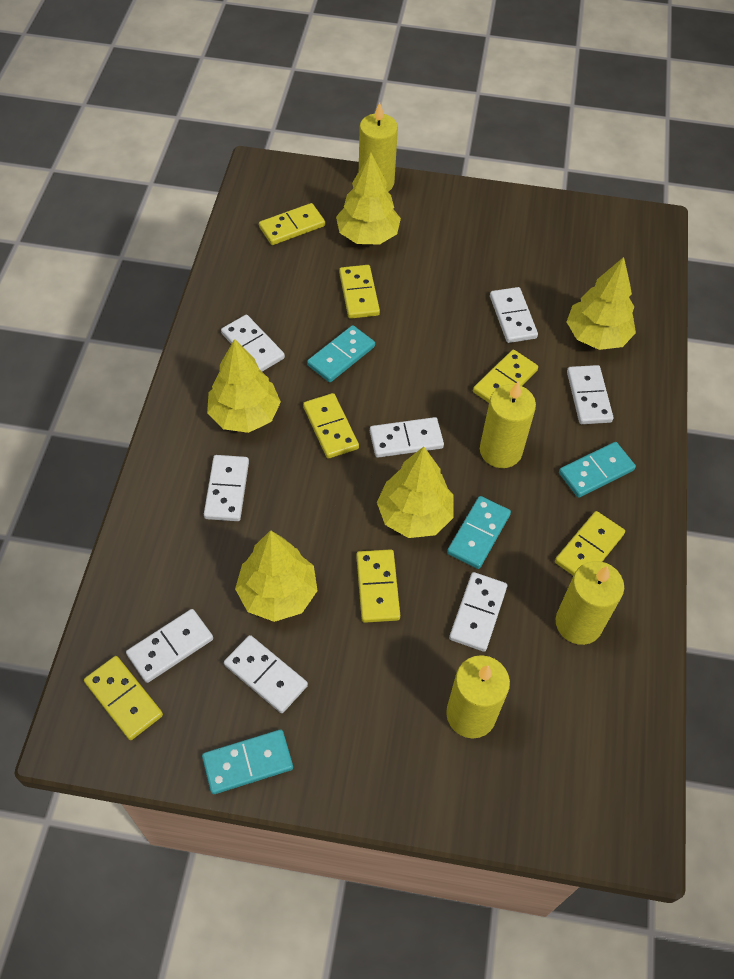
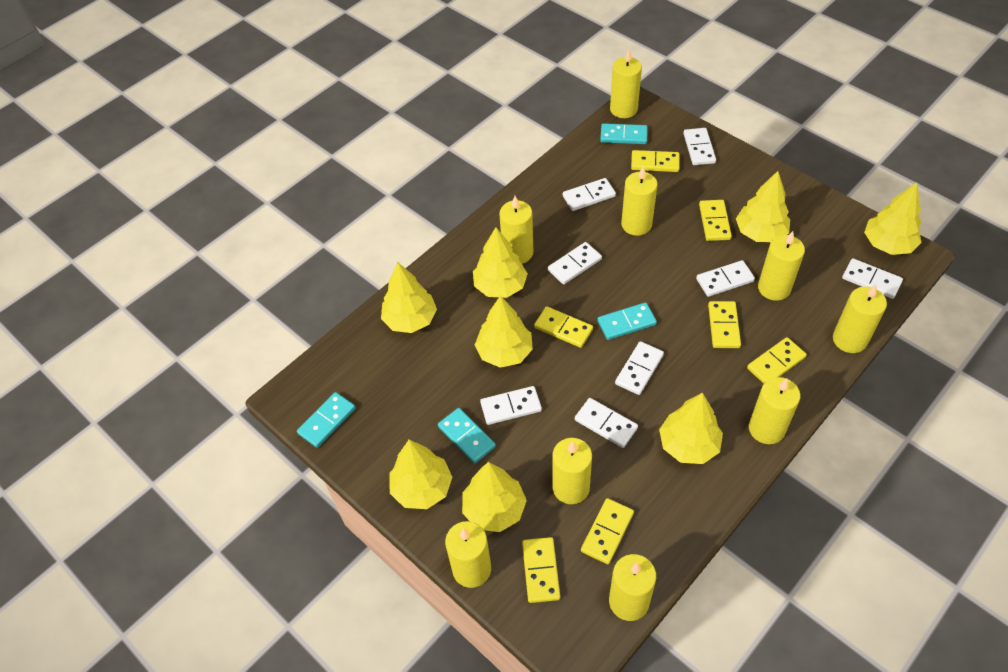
yellow candle: [359,102,398,192] [446,655,510,738] [480,381,536,468] [556,561,624,645] = 4 -> [445,521,491,588] [499,196,533,264] [552,438,592,504] [609,554,656,621] [610,49,642,118] [621,166,658,236] [749,377,800,444] [758,231,805,301] [833,285,887,353] = 9
yellow tree: [207,339,281,433] [235,530,318,622] [336,152,401,245] [377,447,454,538] [567,257,636,350] = 5 -> [381,263,437,333] [389,440,452,509] [462,462,527,532] [473,227,528,298] [475,296,533,368] [659,393,723,464] [736,171,790,242] [864,182,922,255] = 8

